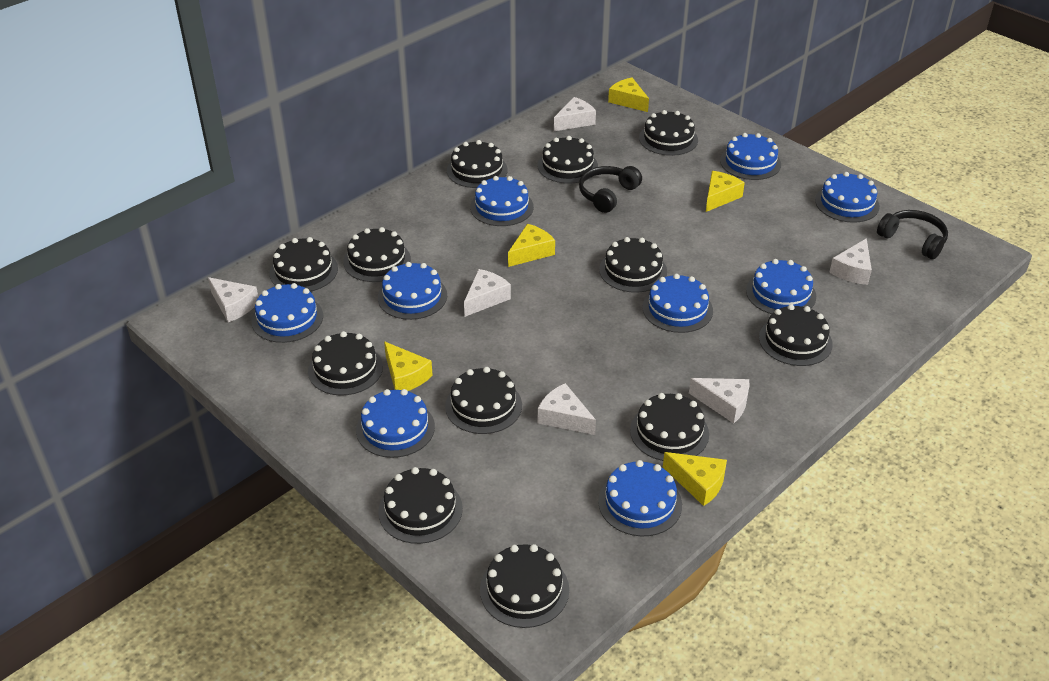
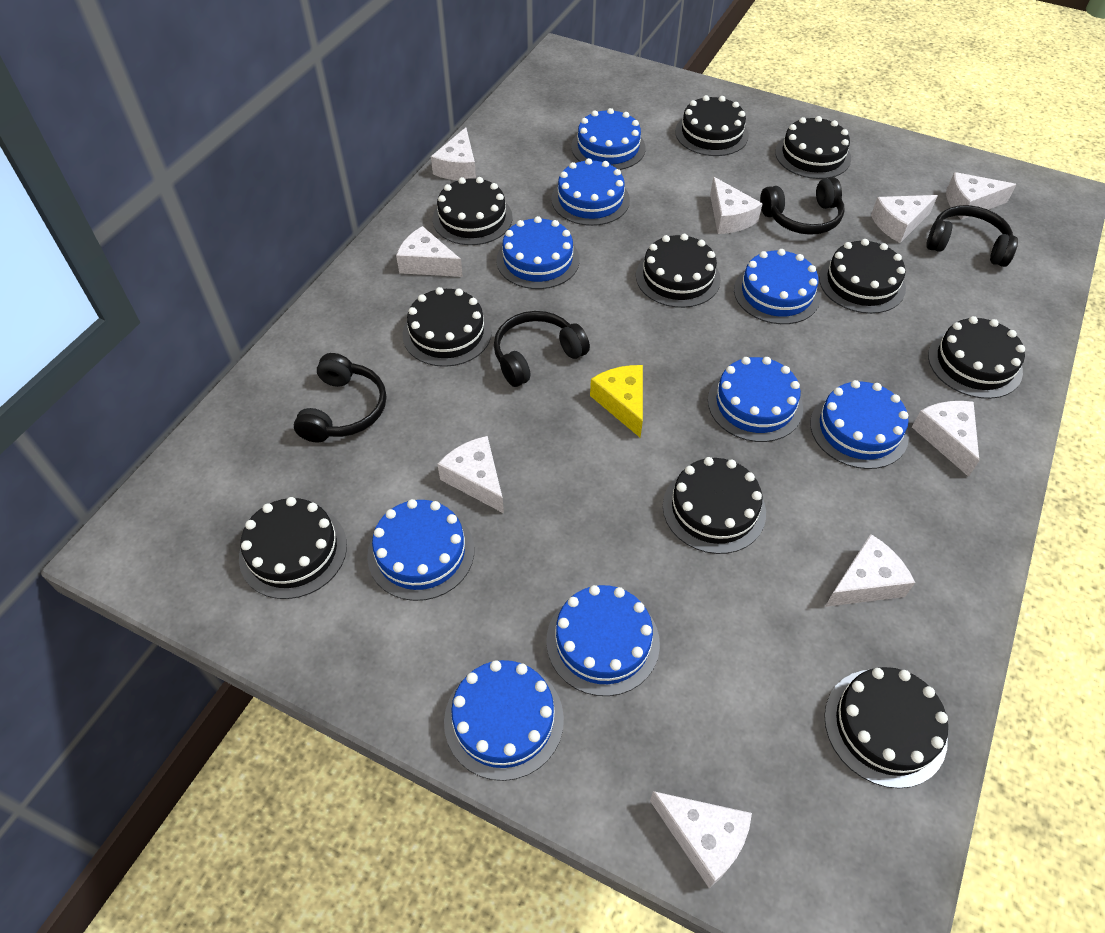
black cake: [270,237,338,292] [308,331,383,396] [343,227,411,282] [378,467,463,544] [445,367,522,434] [447,140,508,188] [480,544,569,628] [538,136,598,183] [599,237,667,293] [630,393,709,461] [639,110,698,156] [759,304,833,366] = 12 -> [239,497,347,599] [402,287,492,367] [433,177,513,245] [636,234,721,308] [663,457,766,554] [675,95,749,156] [775,116,851,179] [819,239,906,314] [824,667,948,789] [928,316,1025,399] = 10
black headphones: [579,166,642,213] [877,210,948,259] = 2 -> [294,353,386,442] [494,311,590,387] [760,177,844,235] [926,205,1018,267] = 4
white cheese: [208,277,258,322] [464,269,511,317] [538,383,596,435] [554,97,596,131] [689,378,750,424] [829,238,872,285] = 6 -> [396,226,463,277] [431,127,476,180] [437,436,504,513] [650,791,752,888] [710,177,763,234] [825,534,915,607] [871,195,938,243] [912,401,979,477] [946,172,1016,220] = 9
yellow cheese: [384,341,433,391] [508,224,555,267] [608,78,649,112] [663,452,727,506] [706,171,745,212] = 5 -> [590,365,643,437] = 1

